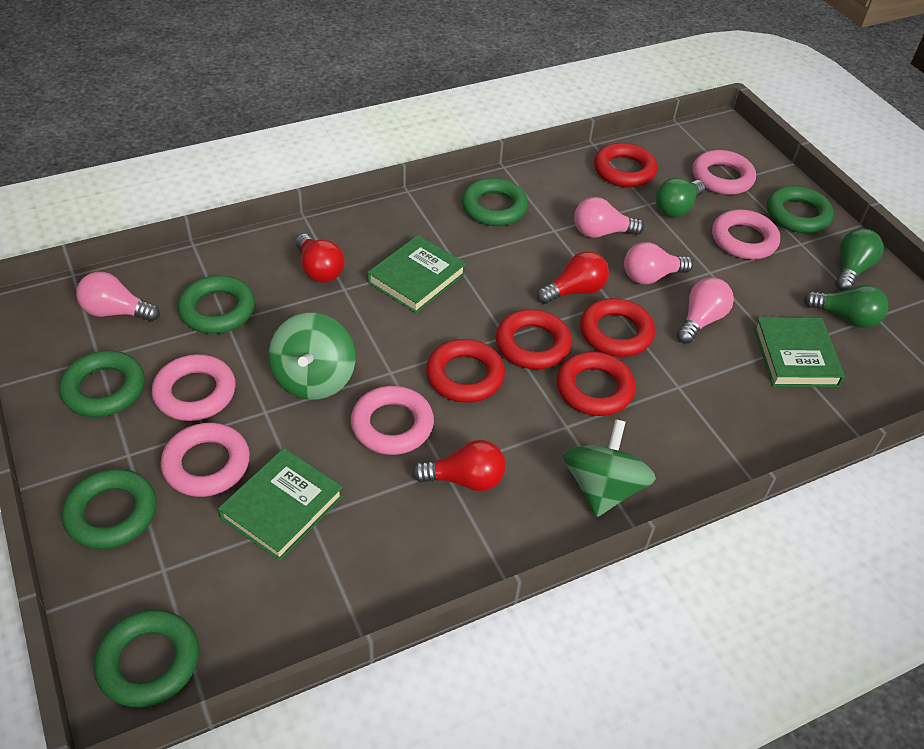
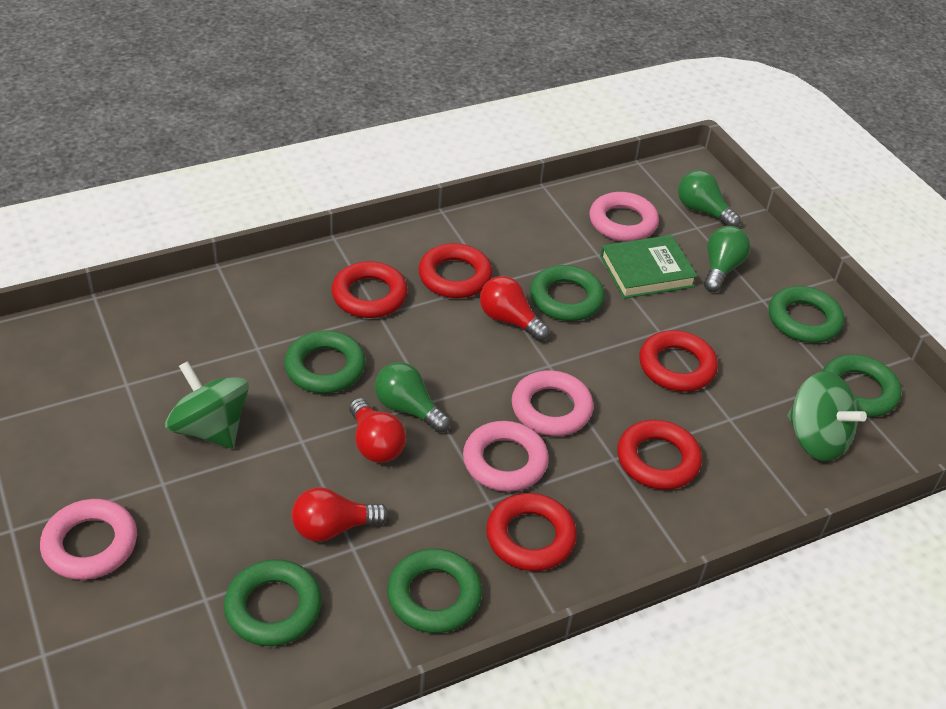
green book: [218,448,343,561] [367,235,466,313] [754,317,845,387] = 3 -> [600,235,698,299] = 1
pink light bulb: [76,272,160,322] [574,197,644,238] [624,242,693,284] [677,277,734,344] = 4 -> none = 0
pink ring: [152,354,236,421] [161,422,250,497] [351,386,434,455] [692,150,756,195] [712,209,780,259] = 5 -> [40,499,137,580] [463,421,549,492] [512,370,594,436] [589,192,659,242] = 4

